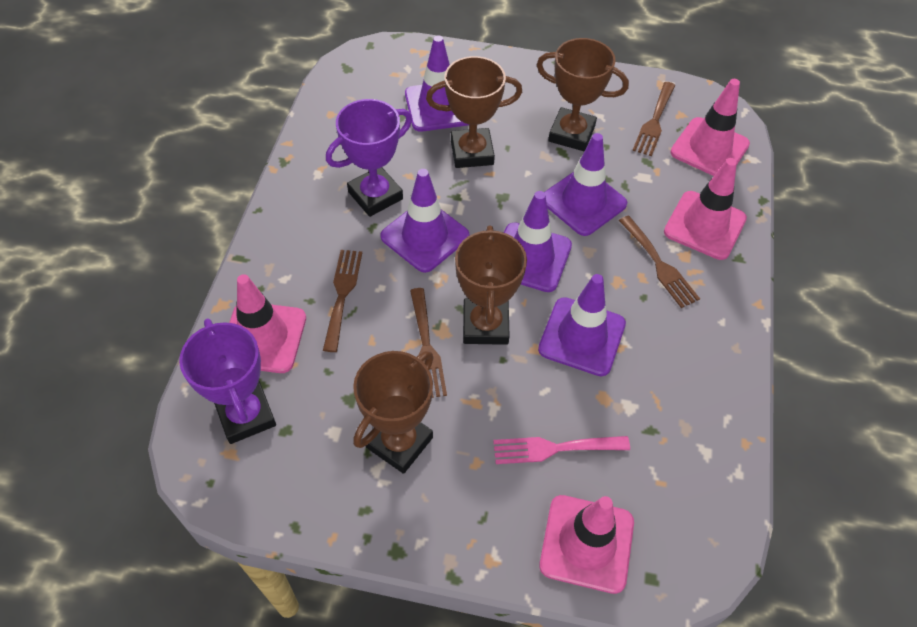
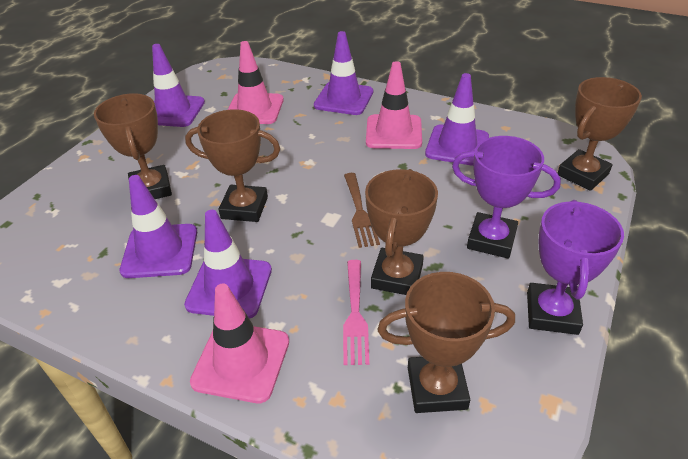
brown fork: [323,250,362,352] [410,288,447,398] [619,216,700,308] [632,82,675,156] = 4 -> [344,173,380,248] = 1
brown trophy: [353,351,434,474] [426,56,522,168] [455,225,527,345] [537,38,629,151] = 4 -> [94,93,172,199] [185,109,280,222] [365,169,438,295] [377,272,515,413] [558,77,642,191] = 5
pink traffic cone: [229,274,306,373] [539,495,634,594] [664,158,747,260] [670,79,750,176] = 4 -> [190,283,289,403] [228,41,284,124] [366,61,422,149] = 3

